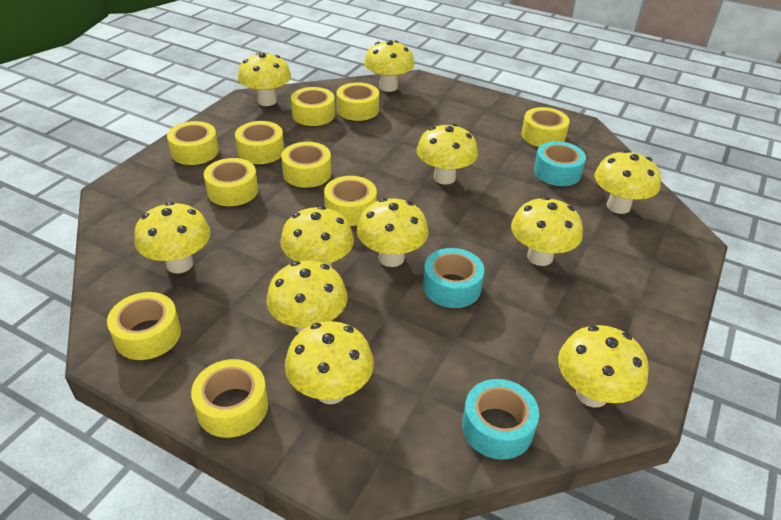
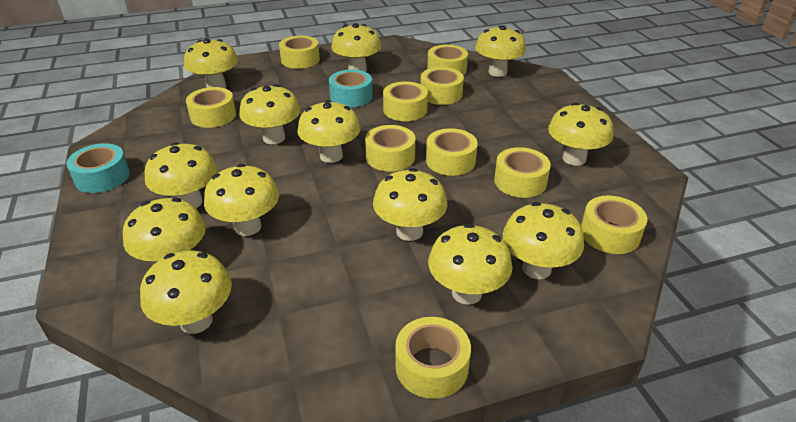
turquoise tape: [423,248,484,308] [462,379,539,460] [534,141,586,186] = 3 -> [66,143,130,193] [329,69,373,107] = 2
yellow mushroom: [134,202,211,273] [238,52,291,106] [266,261,348,333] [280,206,354,267] [285,321,374,404] [357,198,428,267] [364,40,415,92] [417,124,478,185] [511,197,583,266] [558,325,649,407] [595,150,661,214] = 11 -> [123,198,206,261] [140,251,232,334] [145,142,218,208] [184,39,238,88] [204,164,279,236] [239,84,301,144] [297,100,361,163] [331,23,382,72] [373,168,447,241] [428,224,512,305] [475,25,526,77] [503,202,584,279] [548,103,613,166] = 13

